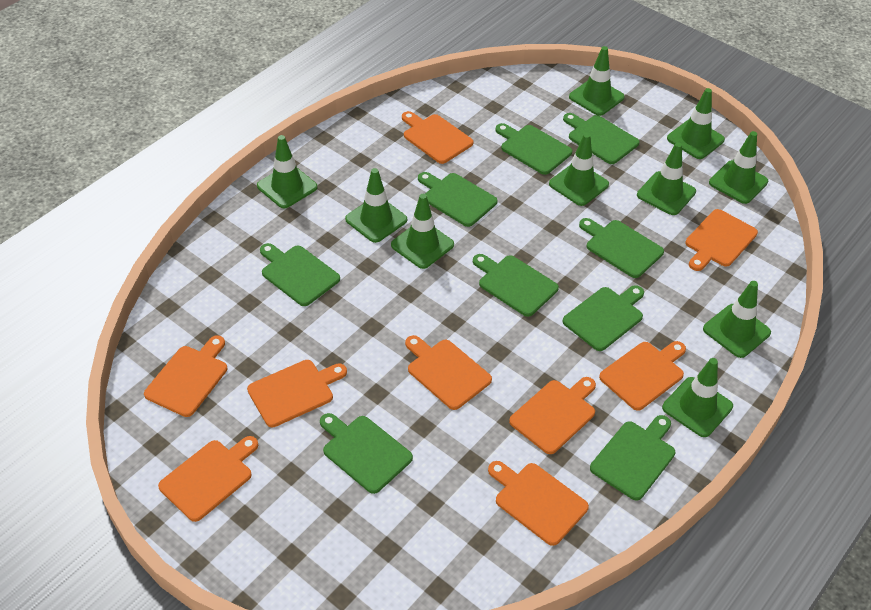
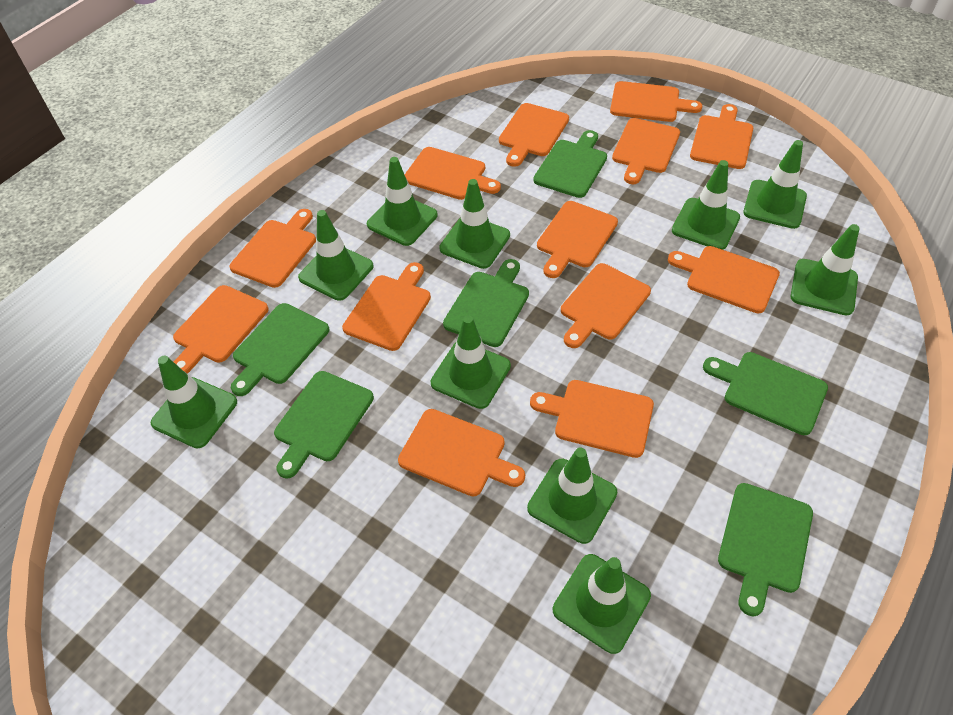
green cutting board: [260,243,340,306] [320,413,413,494] [418,172,498,227] [473,254,559,317] [495,123,572,175] [562,285,644,351] [563,113,639,164] [579,218,664,278] [590,415,675,500] = 9 -> [231,303,329,396] [274,371,374,479] [443,259,529,347] [533,130,607,198] [703,352,828,435] [718,483,813,617] = 6
orange cutting board: [144,335,227,417] [158,436,258,522] [247,360,347,427] [402,111,474,164] [405,335,492,410] [488,461,589,546] [509,377,596,454] [599,341,686,411] [685,209,758,271] = 9 -> [173,285,269,374] [229,209,316,288] [342,262,431,351] [398,409,525,496] [405,147,501,200] [499,103,569,167] [530,380,654,458] [537,201,618,278] [561,263,651,348] [610,81,702,122] [612,118,680,184] [668,246,780,313] [690,104,753,169] = 13

